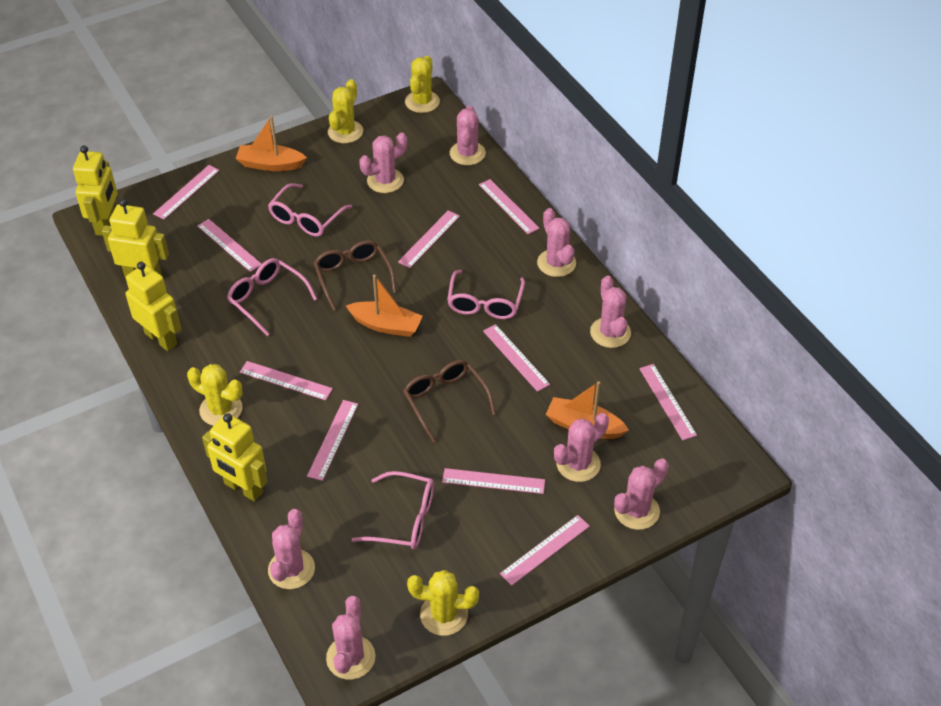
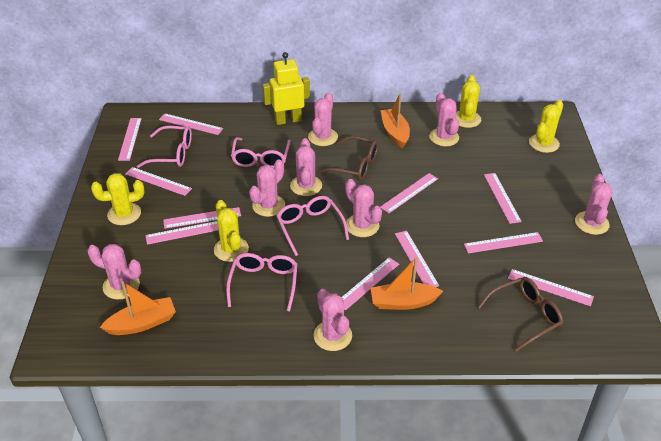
pink ruler: [153,165,220,219] [197,219,261,272] [240,361,333,400] [307,400,358,481] [398,210,460,268] [442,468,545,494] [479,179,540,234] [483,324,550,392] [500,515,590,586] [639,364,697,440] = 10 -> [118,118,142,161] [125,167,192,196] [145,221,218,245] [159,114,223,135] [163,207,241,229] [342,258,399,311] [380,173,438,213] [395,231,439,287] [464,232,543,253] [484,173,522,224] [508,269,594,307] = 11
yellow robot: [73,146,117,236] [102,199,169,279] [125,262,182,351] [202,413,268,502] = 4 -> [263,52,310,125] = 1

